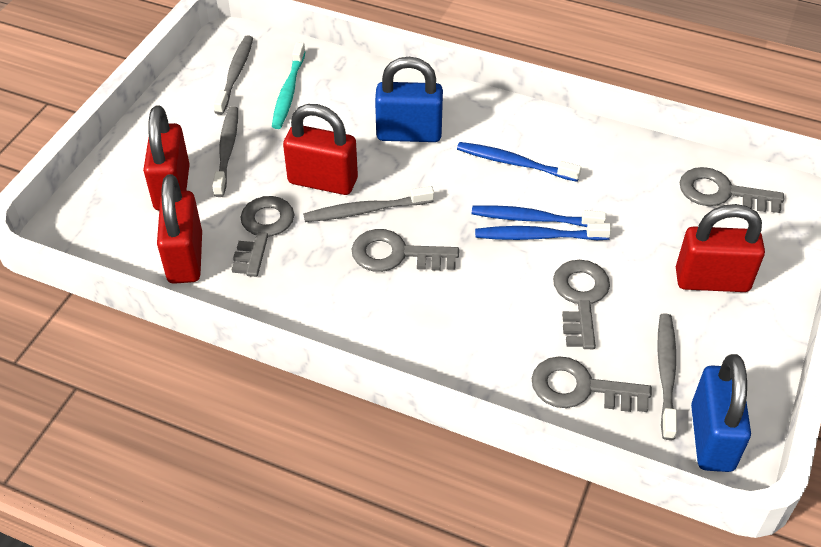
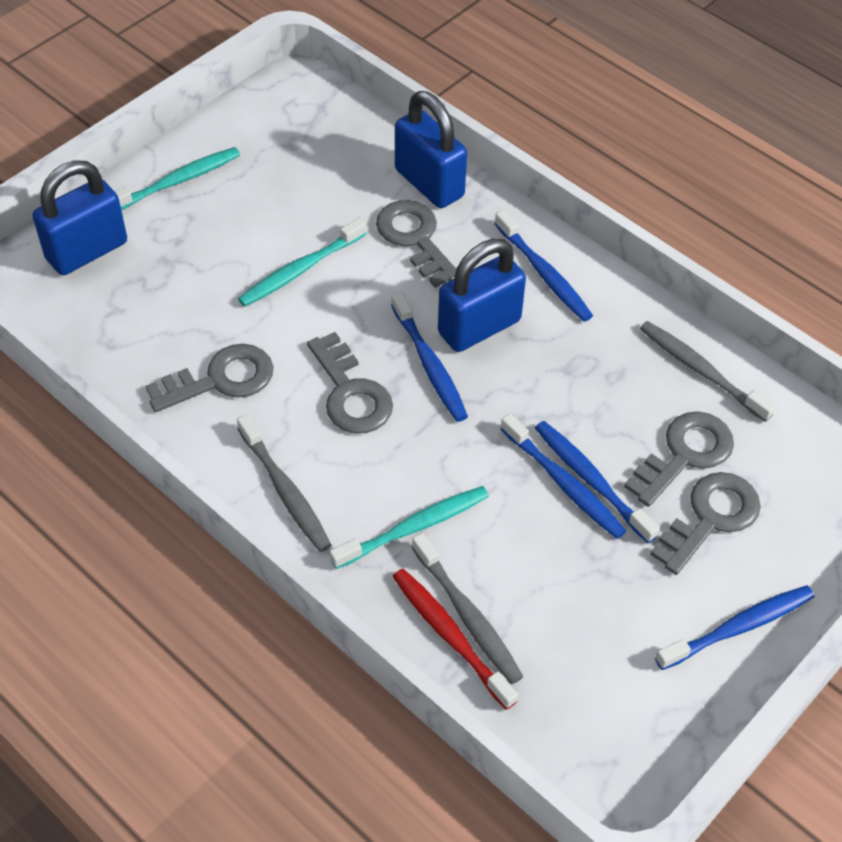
blue padlock: [375,57,443,142] [691,354,751,472] = 2 -> [32,160,127,275] [395,91,467,208] [438,239,526,352] = 3
blue toothbrush: [457,142,582,182] [472,205,606,227] [475,223,612,240] = 3 -> [391,292,468,422] [494,210,593,322] [500,413,626,539] [535,421,660,543] [655,585,815,670] = 5
grey toothbrush: [212,106,238,197] [213,35,253,115] [303,186,434,222] [657,313,677,440] = 4 -> [237,414,331,552] [412,533,523,684] [640,321,776,422] = 3
red padlock: [143,105,190,210] [157,174,202,284] [283,104,358,195] [676,204,765,292] = 4 -> none = 0
red toothbrush: none = 0 -> [393,569,518,710] = 1
turquoise toothbrush: [272,42,306,129] = 1 -> [115,147,240,210] [238,217,367,307] [329,486,489,569] = 3

